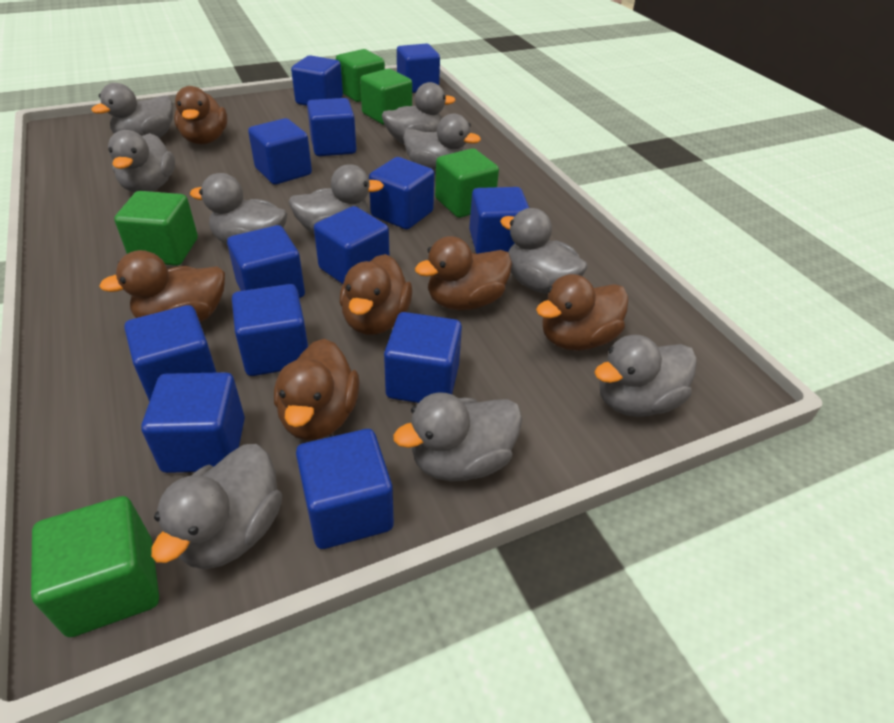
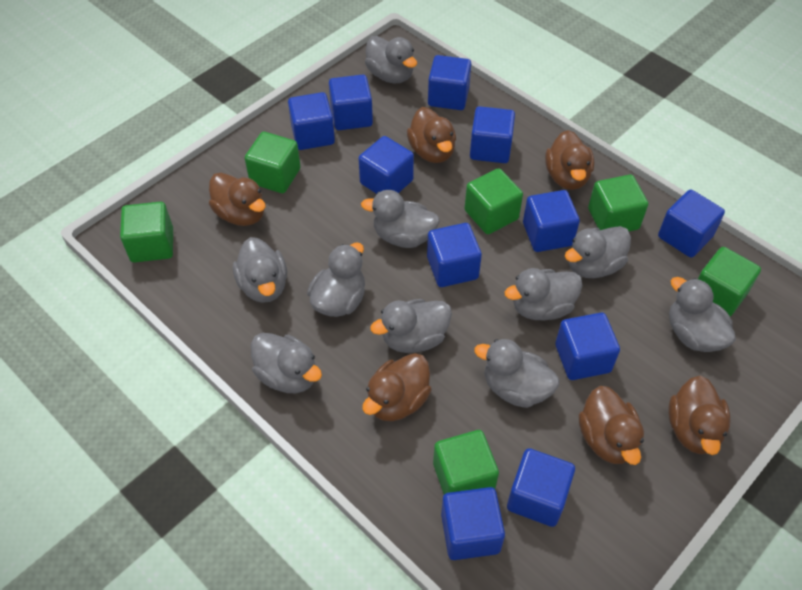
blue cube: [124,305,217,402] [141,372,245,473] [227,225,305,298] [232,284,308,376] [248,118,312,185] [291,55,343,106] [296,429,394,549] [307,98,356,156] [314,206,390,284] [369,157,434,229] [384,312,462,403] [397,44,440,93] [469,187,529,254] = 13 -> [288,92,335,150] [329,74,373,130] [359,136,414,194] [427,223,482,287] [428,55,471,110] [441,487,505,560] [470,106,515,163] [507,448,575,527] [523,190,580,252] [555,313,620,380] [658,190,725,258] = 11
green cube: [31,496,159,637] [114,191,198,266] [336,49,385,102] [360,69,412,125] [435,148,499,218] = 5 -> [120,202,173,263] [245,132,301,193] [433,430,499,494] [464,168,523,234] [588,175,648,232] [698,247,761,317] = 6

